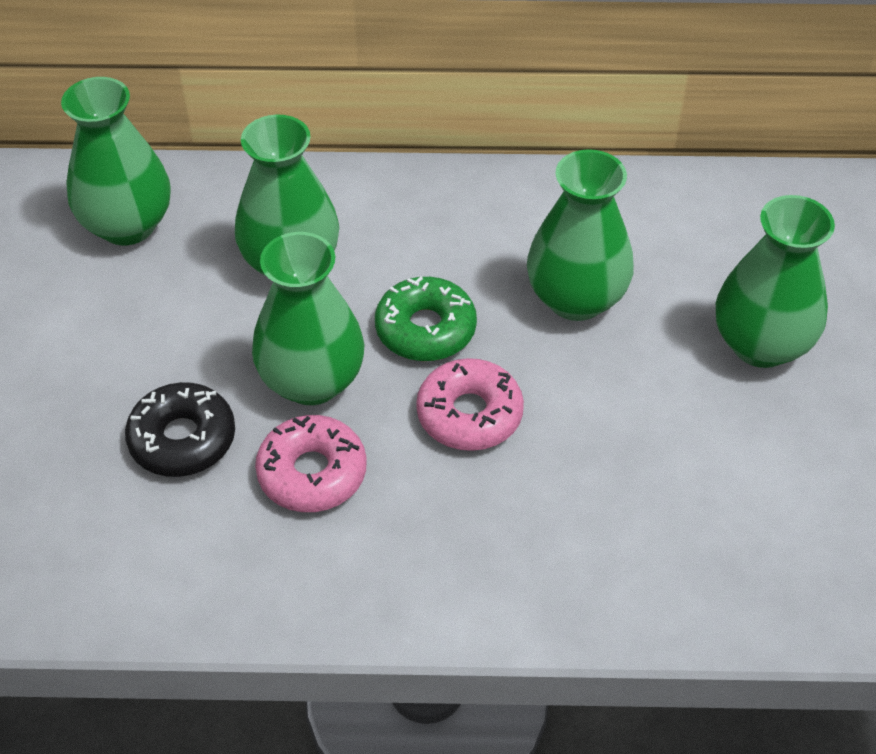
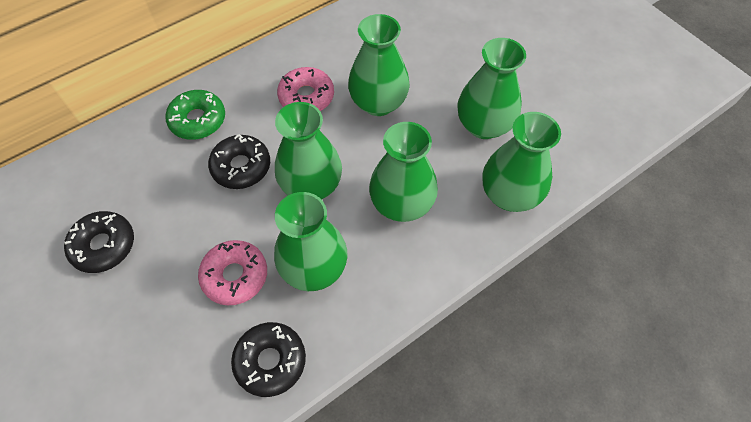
black donut: [125,382,235,477] = 1 -> [64,211,134,273] [208,134,270,189] [231,322,306,397] = 3
green vase: [61,77,171,245] [235,115,339,277] [252,232,364,405] [527,149,634,321] [716,195,835,368] = 5 -> [274,192,348,291] [275,102,342,200] [348,14,410,116] [369,122,438,222] [457,38,526,139] [482,112,561,212] = 6

